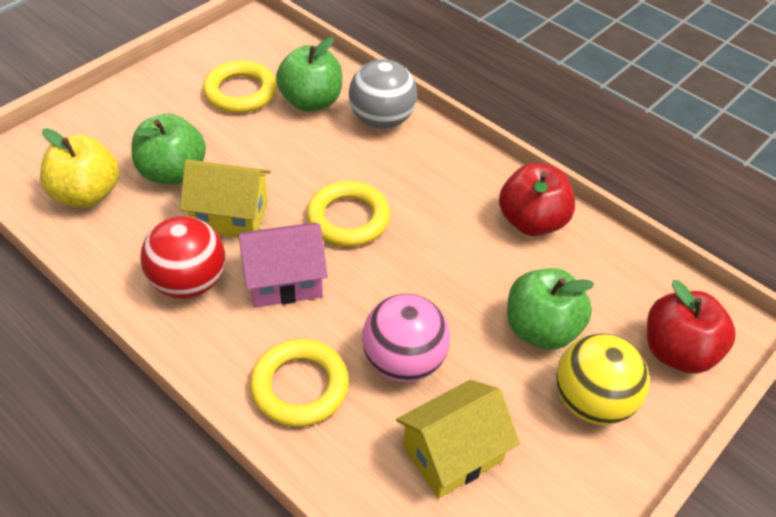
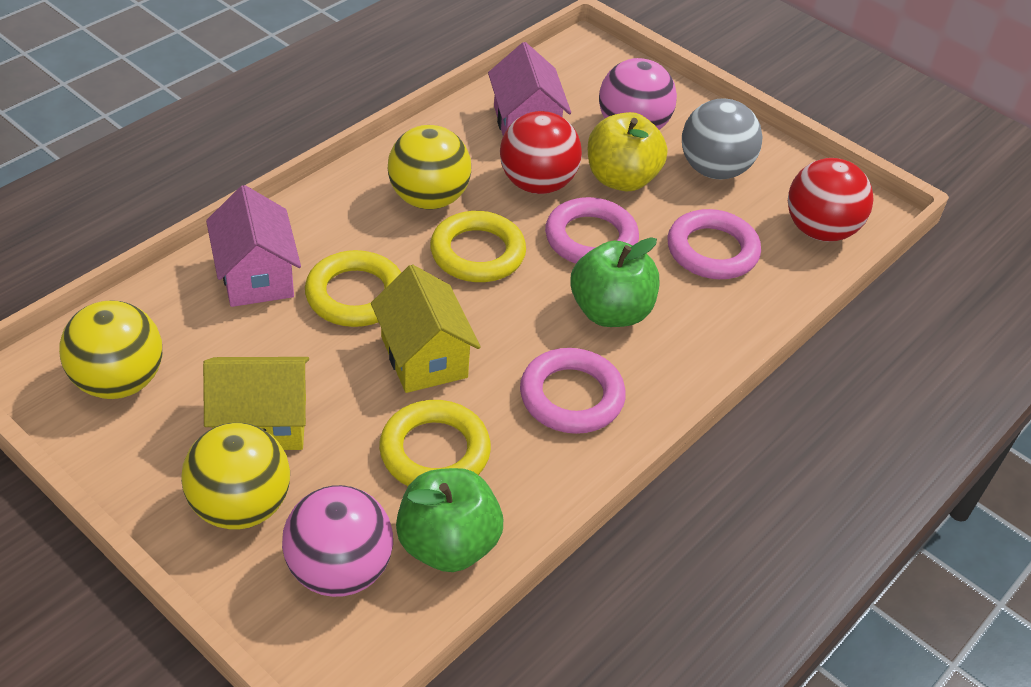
green apple: [131,113,206,185] [276,37,342,112] [507,268,595,350] = 3 -> [396,468,503,572] [571,237,659,327] = 2
pink ball: [362,294,450,382] = 1 -> [282,485,393,597] [599,58,677,130] = 2
pink house: [238,222,328,308] = 1 -> [206,185,301,307] [488,42,571,136] = 2
pink ring: none = 0 -> [520,348,626,434] [545,197,639,264] [668,209,761,279] = 3
red apple: [499,163,575,236] [647,280,736,374] = 2 -> none = 0
red ball: [140,216,225,299] = 1 -> [500,111,582,194] [788,158,874,242] = 2
yellow ball: [556,333,650,425] = 1 -> [59,300,162,399] [181,423,290,530] [388,125,471,210] = 3

